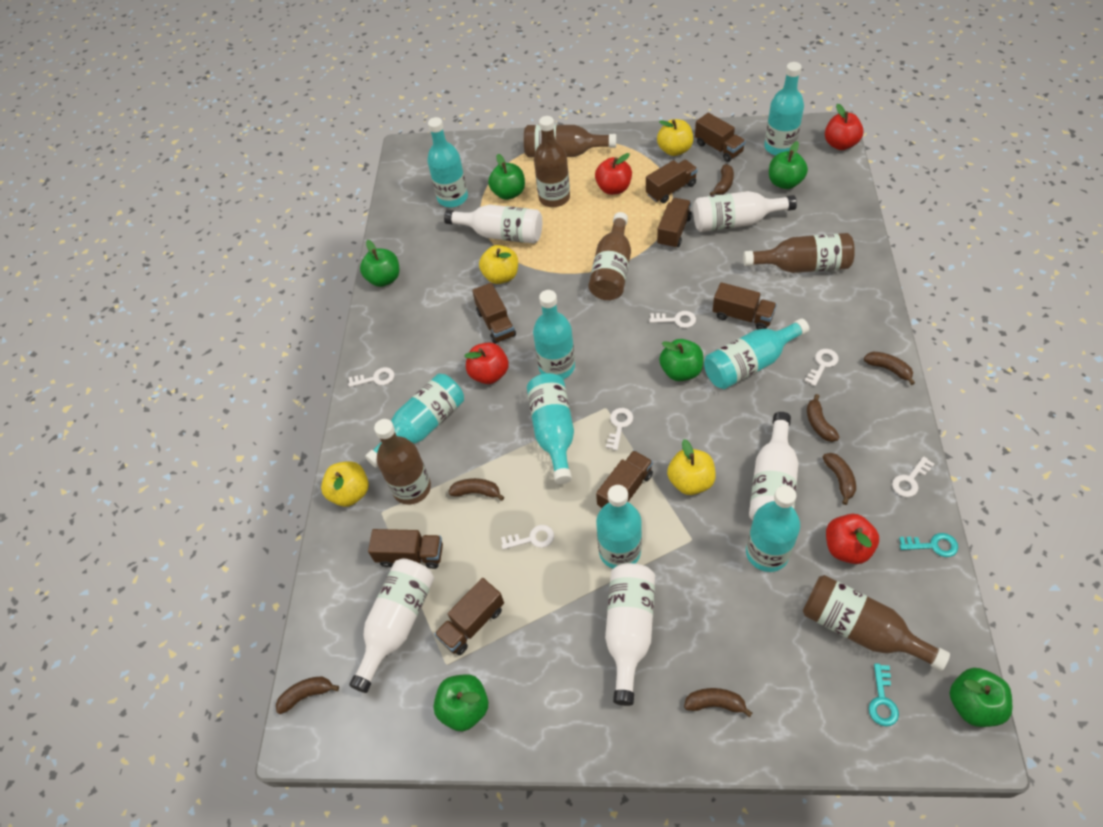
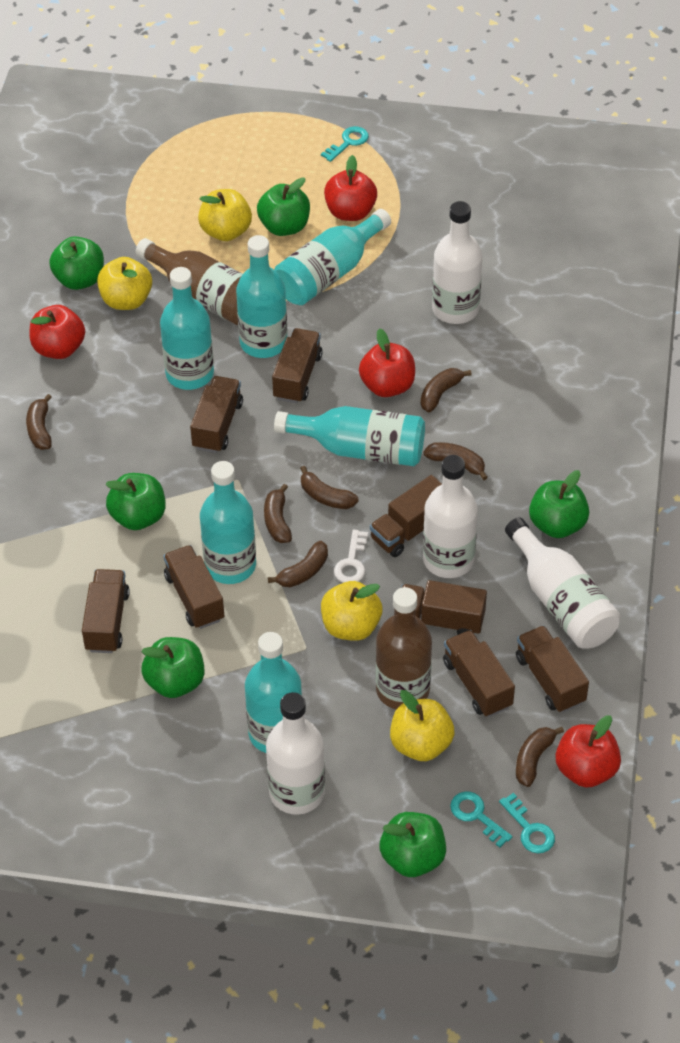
brown bottle: [374,419,431,505] [524,125,616,157] [534,116,570,207] [588,212,631,300] [743,233,855,273] [803,575,950,671] = 6 -> [136,238,243,325] [376,587,432,709] = 2
turquoise bottle: [365,374,464,468] [427,117,468,207] [527,373,574,484] [533,290,575,379] [596,485,642,568] [704,318,809,389] [746,485,800,572] [764,62,804,156] = 8 -> [160,267,214,390] [200,461,256,584] [236,235,287,358] [245,632,302,753] [274,209,391,305] [274,406,425,466] = 6
turquoise key: [869,663,899,726] [899,533,958,557] = 2 -> [321,126,369,162] [450,792,512,848] [499,793,555,853] = 3
white bottle: [349,559,434,693] [444,205,542,244] [605,563,655,706] [693,191,797,232] [749,412,798,521] = 5 -> [266,692,325,815] [423,455,478,578] [432,201,482,324] [505,517,621,648] = 4
white key: [348,367,394,387] [501,525,554,550] [606,408,633,451] [649,311,696,328] [805,349,839,386] [892,456,934,497] = 6 -> [334,530,368,583] = 1

